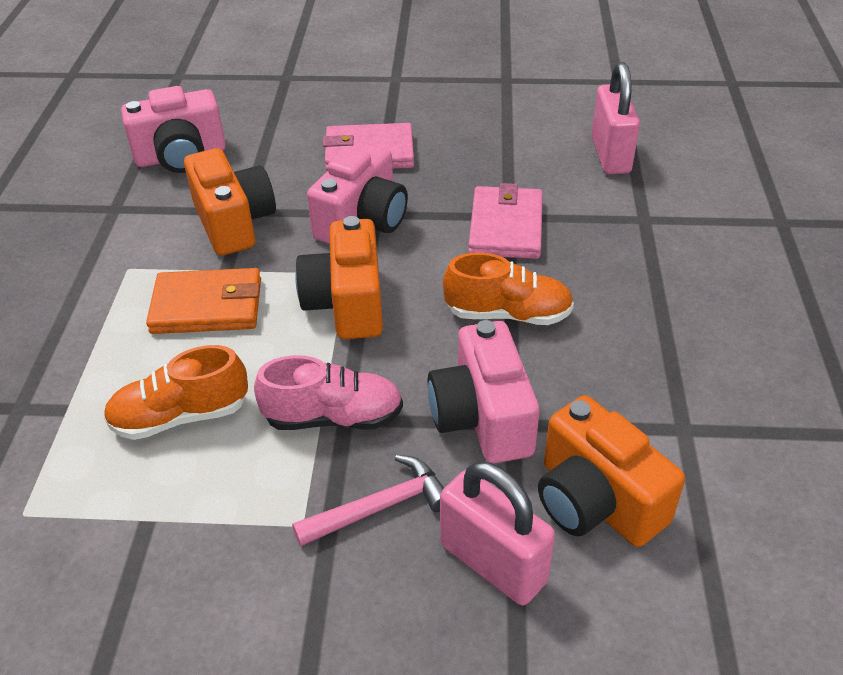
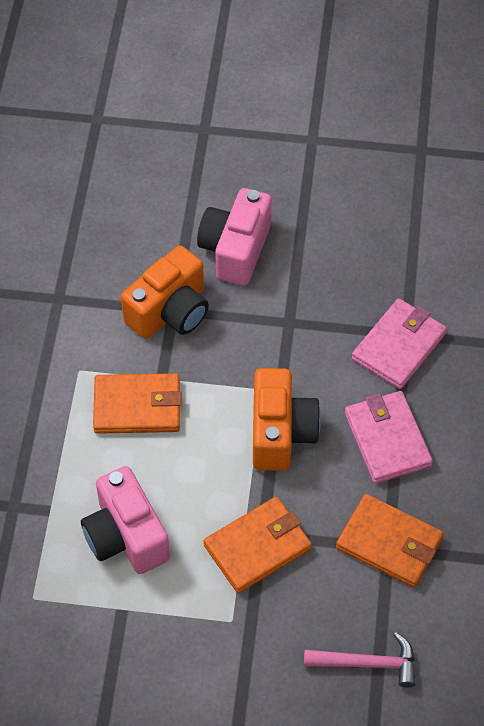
orange camera: [184,148,276,256] [295,216,383,339] [538,395,685,547] = 3 -> [121,245,209,339] [253,368,321,471] = 2
orange shoe: [104,345,248,440] [443,252,574,325] = 2 -> none = 0
orange wallet: [146,268,261,334] = 1 -> [93,373,182,434] [203,497,312,593] [336,494,444,588] = 3
pink camera: [121,86,226,173] [307,142,408,244] [428,320,540,463] = 3 -> [81,466,170,574] [197,188,272,286] = 2
pink padlock: [440,461,555,605] [591,62,640,174] = 2 -> none = 0
pink shoe: [254,355,403,430] = 1 -> none = 0

